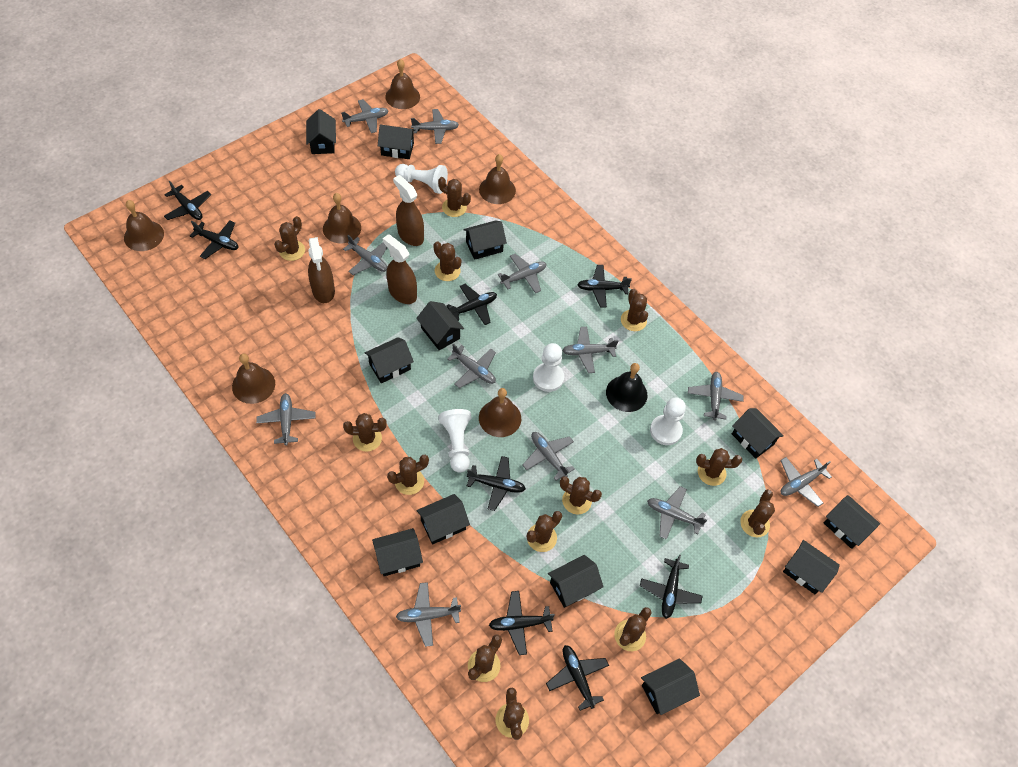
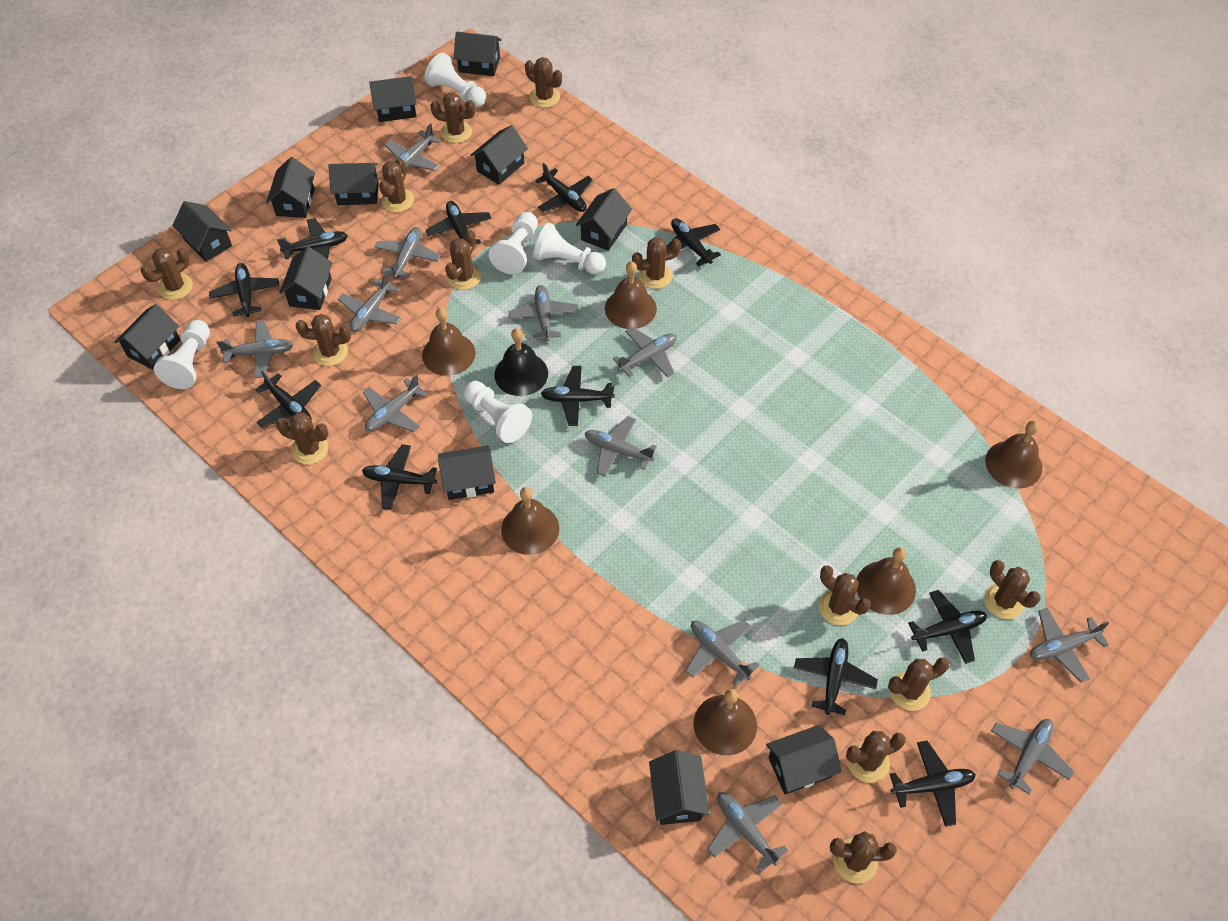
black plane: [164,181,211,220] [190,221,238,259] [446,284,497,325] [467,456,526,511] [489,591,555,655] [546,645,609,711] [577,265,632,308] [640,554,702,619] = 8 -> [209,263,279,317] [255,370,321,428] [277,218,348,259] [362,444,437,510] [426,201,492,244] [535,163,593,212] [541,366,614,426] [666,218,721,266] [794,638,878,715] [890,741,976,827] [908,590,987,664] = 11
brown spray bottle: [308,237,335,303] [383,234,417,304] [393,175,424,246] = 3 -> none = 0
white pawn: [395,164,448,194] [438,409,471,473] [533,343,564,392] [650,398,686,445] = 4 -> [154,320,210,389] [424,53,486,107] [463,381,532,443] [489,212,538,274] [533,223,606,275] = 5

